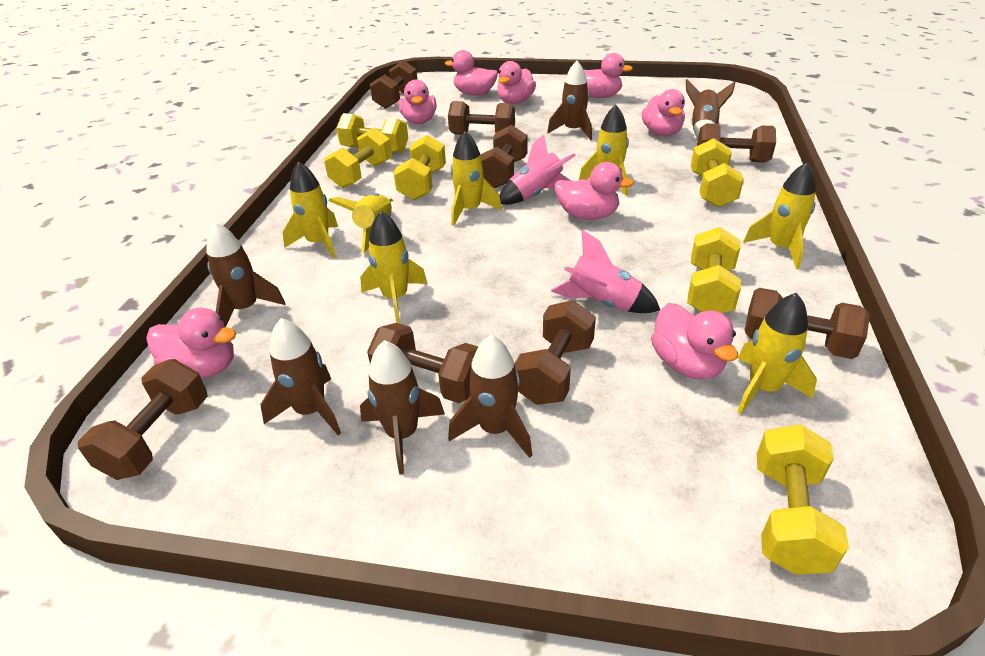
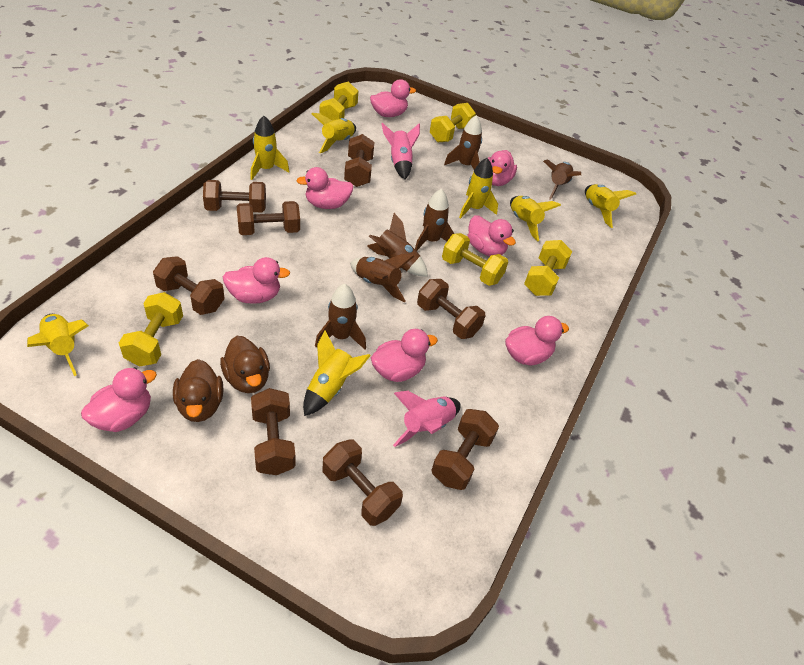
brown duck: none = 0 -> [173,359,223,422] [220,336,270,393] = 2
yellow dumbbell: [324,128,392,188] [336,113,408,153] [393,135,446,200] [687,227,741,313] [691,138,744,207] [757,424,849,575] = 6 -> [119,292,183,366] [319,82,358,121] [430,103,476,142] [442,233,508,286] [524,240,572,296] = 5

